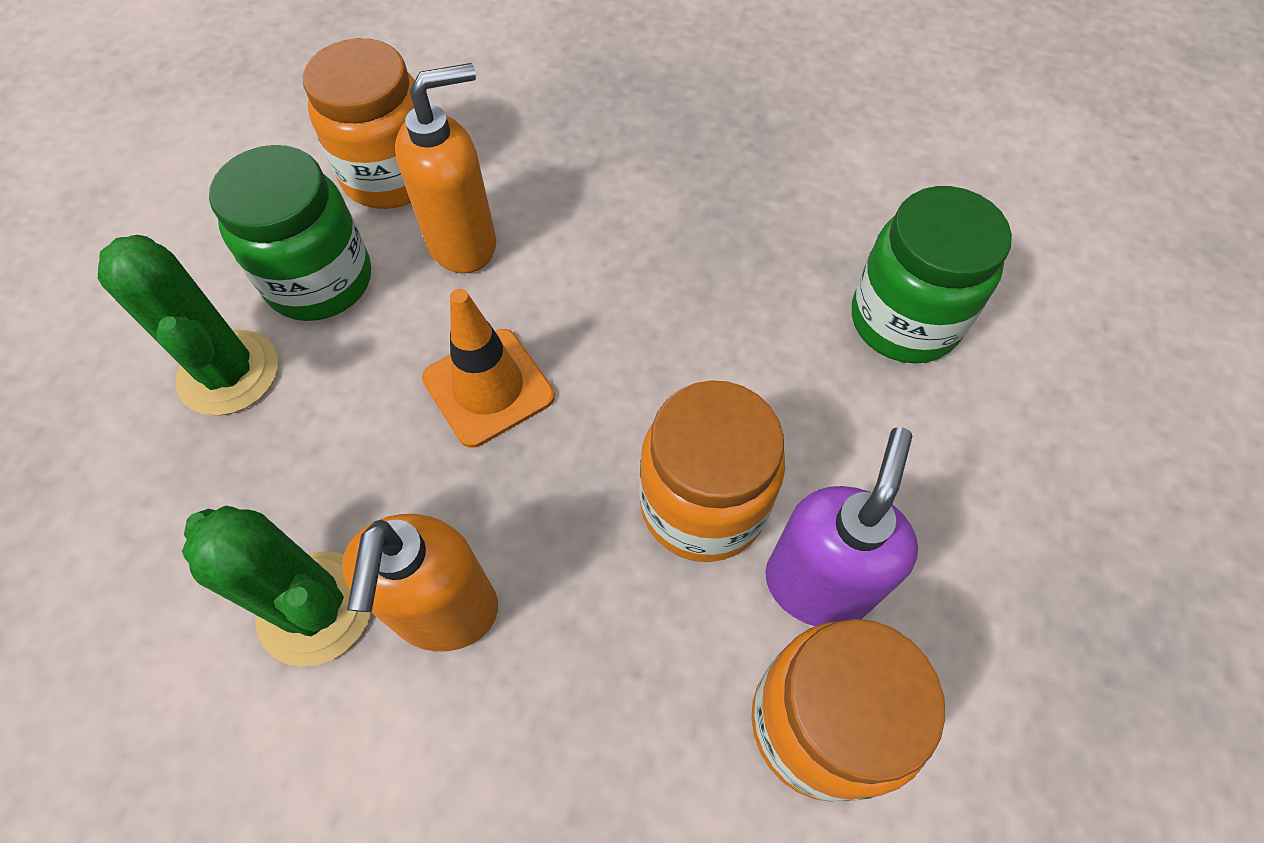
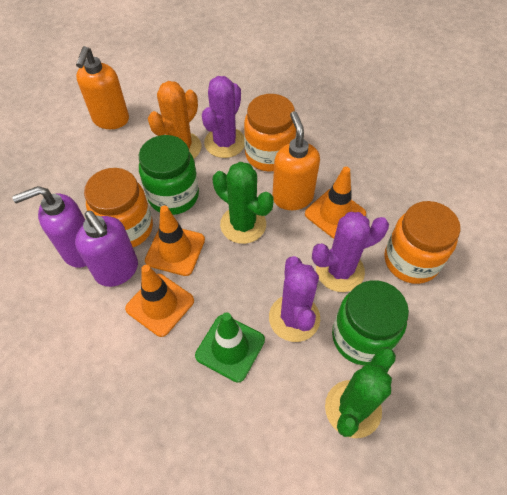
green traffic cone: none = 0 -> [195,312,265,383] = 1
orange cactus: none = 0 -> [148,81,201,159] = 1
orange traffic cone: [422,289,555,448] = 1 -> [125,265,194,337] [145,206,205,276] [305,167,366,239] = 3
purple cactus: none = 0 -> [202,76,244,158] [269,256,320,342] [312,212,389,292] = 3
purple soap dispenser: [765,427,918,626] = 1 -> [12,186,86,268] [75,211,138,287] = 2

